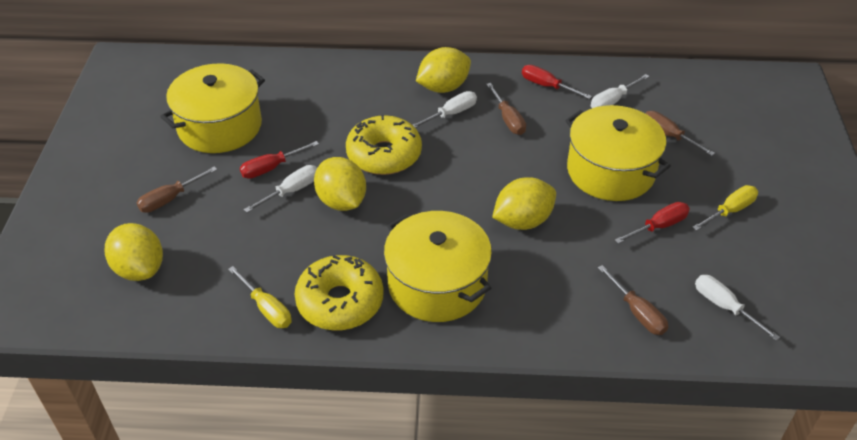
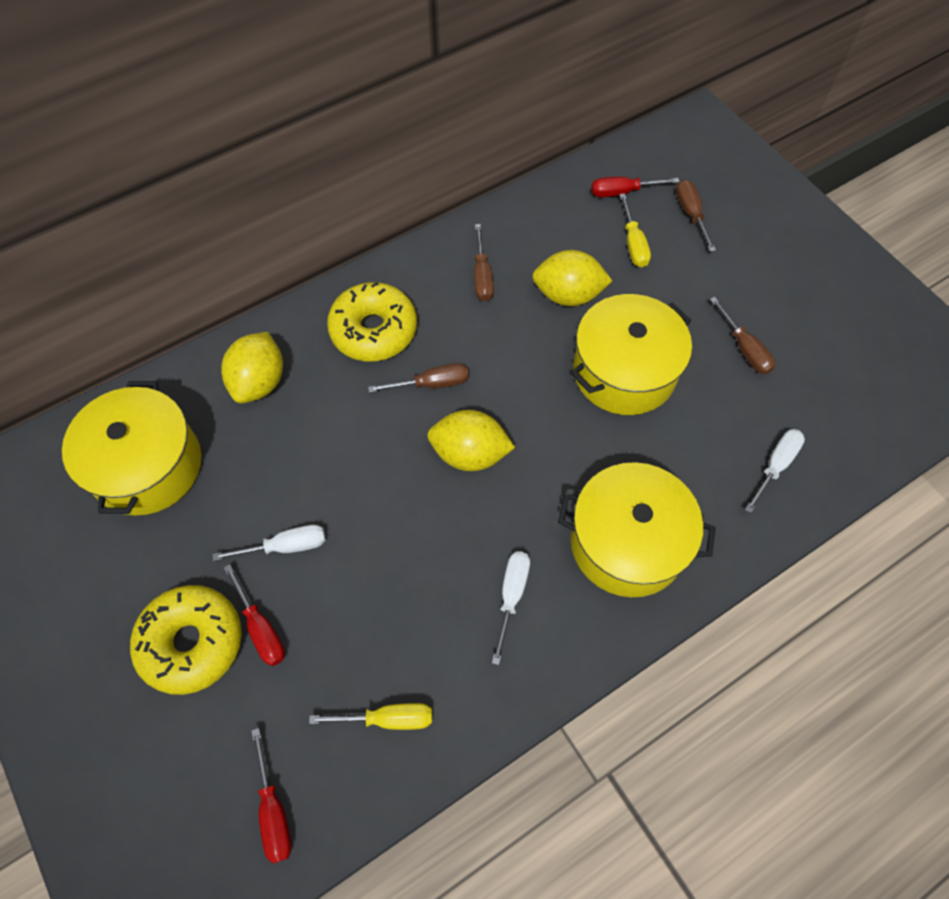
white screwdriver: [244,165,317,213] [413,91,477,128] [591,74,649,108] [695,275,780,341] = 4 -> [212,525,325,561] [492,551,530,665] [745,429,805,513] = 3
yellow lemon: [105,223,163,281] [314,157,366,211] [416,47,471,93] [492,177,556,230] = 4 -> [221,332,283,404] [427,410,515,471] [532,250,612,306] = 3

